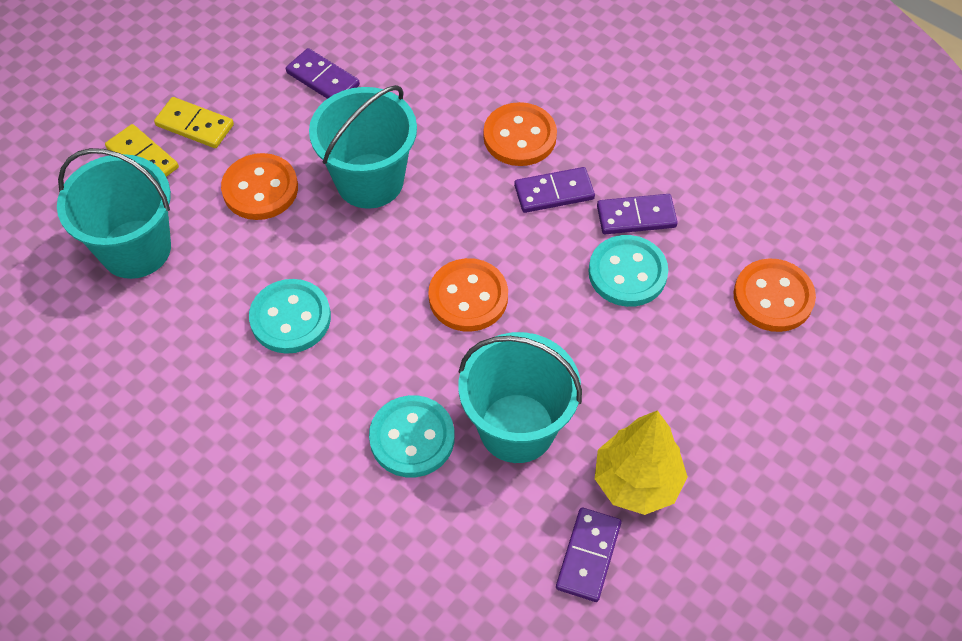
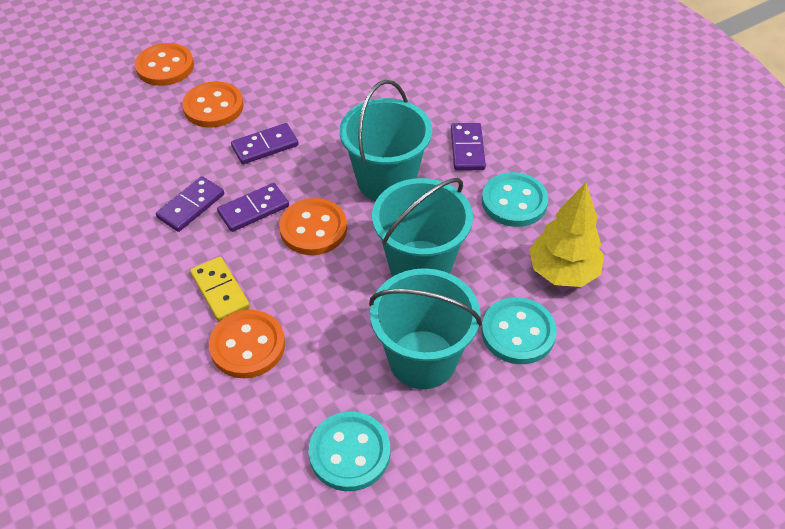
yellow domino: [105,124,179,177] [154,97,234,148] = 2 -> [190,257,250,322] = 1

